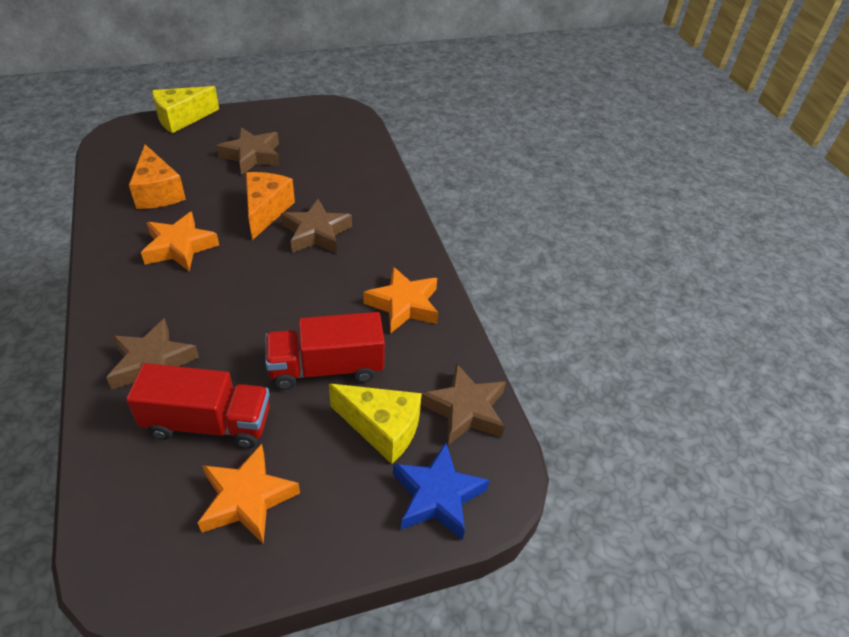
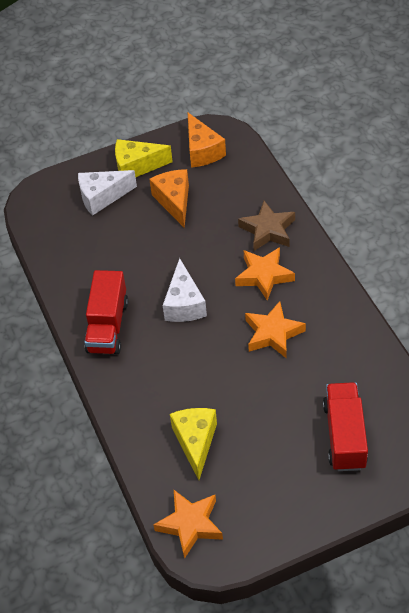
blue star: [393,443,490,540] = 1 -> none = 0
brown star: [106,318,199,389] [216,127,280,175] [281,199,352,254] [421,363,506,445] = 4 -> [238,201,295,251] = 1
white cheese: none = 0 -> [78,170,137,216] [163,258,207,322] = 2

